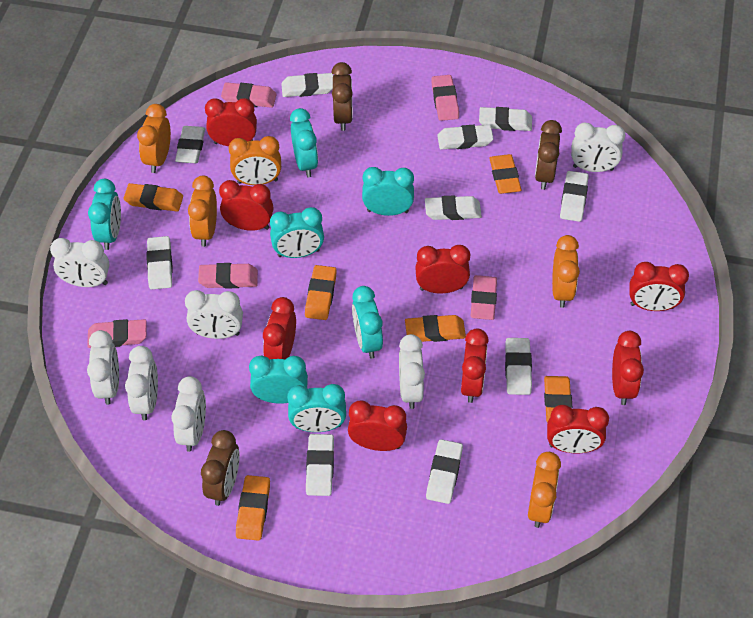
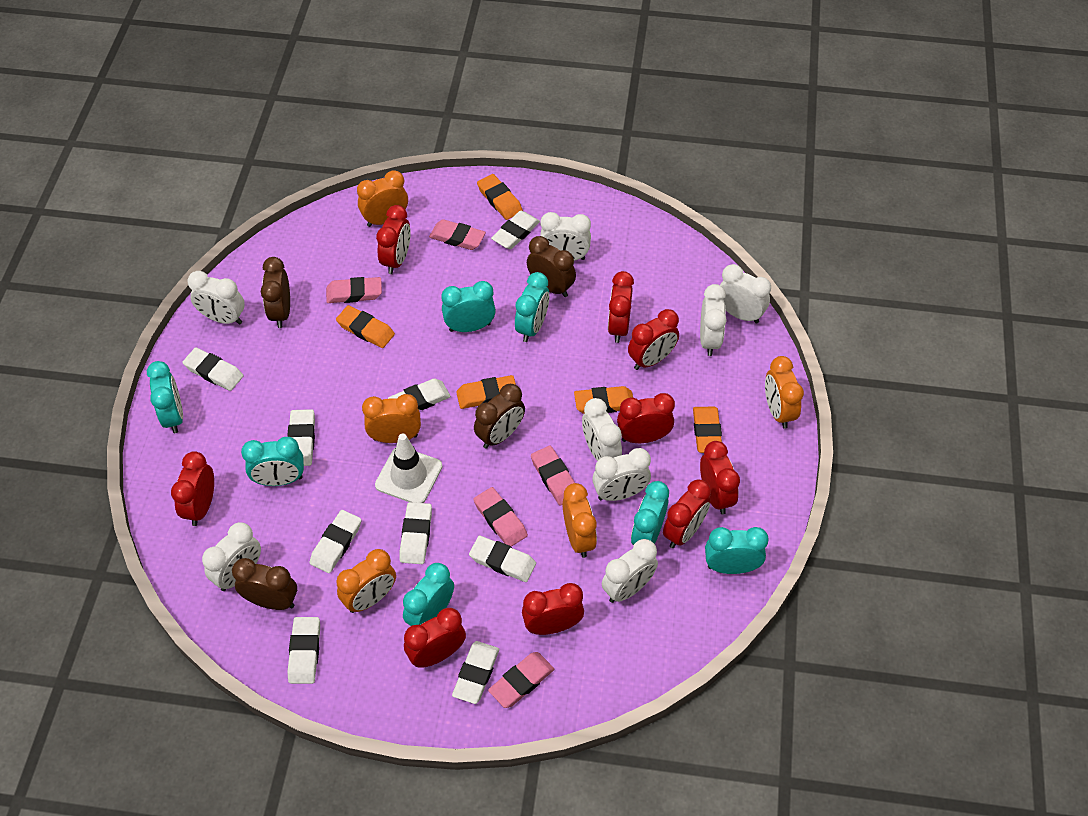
brown clock: [201,430,240,506] [331,62,353,131] [535,120,562,190] = 3 -> [232,558,297,610] [261,257,290,328] [474,384,525,449] [527,236,576,297] = 4
orange eraser: [124,183,183,211] [236,475,270,541] [305,265,337,320] [405,315,466,342] [489,154,522,194] [544,376,572,423] = 6 -> [336,305,395,348] [456,375,516,409] [477,174,523,220] [574,386,633,414] [693,407,722,453] = 5
white clock: [50,238,110,287] [87,330,119,405] [125,346,158,421] [171,376,206,452] [185,290,243,339] [399,334,425,409] [571,123,625,172] = 7 -> [188,271,245,325] [202,522,261,591] [540,212,591,261] [582,398,622,461] [592,448,651,501] [602,539,658,603] [700,284,727,356] [720,264,771,324] = 8
white eraser: [146,236,173,290] [175,126,205,163] [281,73,333,97] [306,434,334,496] [425,195,482,220] [426,439,463,504] [437,125,494,150] [479,107,532,131] [505,338,532,395] [560,171,589,222] = 10 -> [182,347,243,391] [287,409,315,466] [287,617,320,684] [310,510,361,573] [388,379,451,410] [399,502,432,564] [452,641,499,704] [469,536,536,582] [491,211,540,249] = 9
white traffic cone: none = 0 -> [375,433,443,503] = 1

